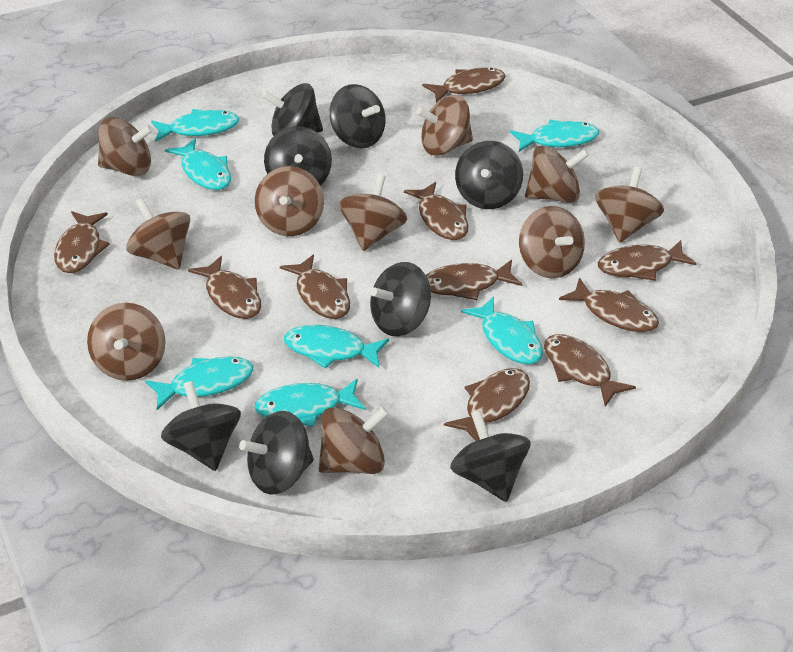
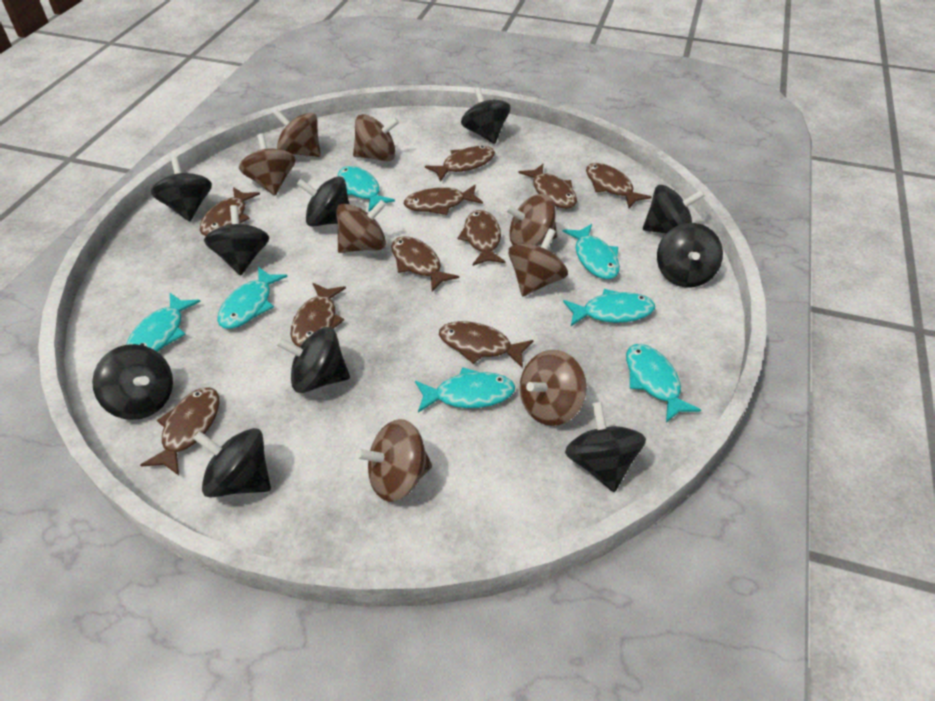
black spinning top: [161,381,241,471] [239,411,314,495] [262,83,323,136] [264,126,332,186] [329,84,386,148] [370,262,431,336] [450,410,530,502] [455,141,523,209] = 8 -> [92,344,173,420] [151,157,212,221] [193,428,271,498] [204,205,269,276] [276,327,350,393] [297,176,350,227] [461,87,510,144] [565,402,646,492] [643,185,705,233] [657,223,723,287] = 10
brown spinning top: [87,303,166,381] [98,117,153,176] [126,198,190,269] [255,166,324,236] [319,407,389,474] [339,174,407,251] [416,95,473,156] [519,206,585,278] [525,145,589,203] [595,166,664,242] = 10 -> [239,133,296,195] [273,110,321,157] [336,200,386,253] [353,114,399,161] [356,419,432,502] [505,194,557,246] [508,228,568,297] [520,350,587,426] = 8

